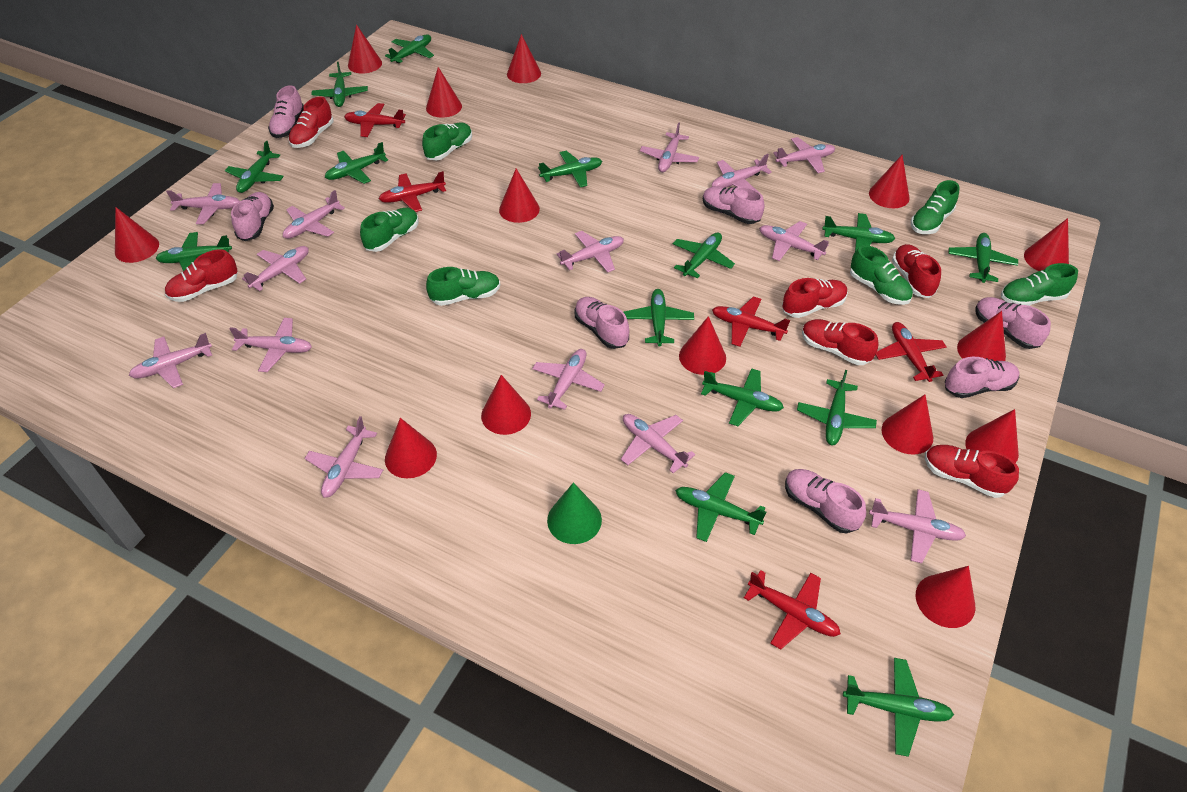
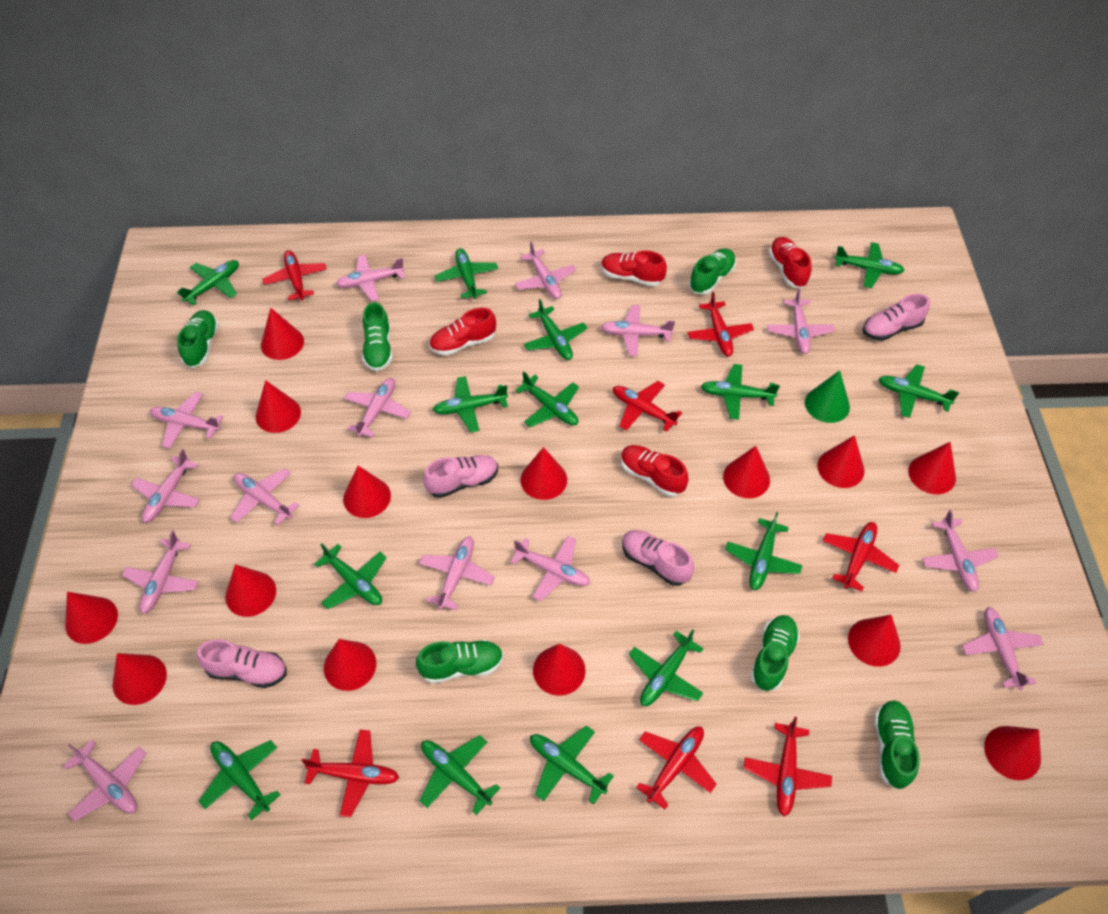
pink shoe: [231,192,274,241] [268,85,304,138] [574,297,629,349] [703,187,765,224] [785,469,866,534] [945,357,1019,398] [975,297,1051,349] = 7 -> [197,640,287,688] [423,455,498,498] [622,530,694,586] [863,294,930,341] = 4
red plane: [344,103,406,137] [379,171,446,212] [712,297,790,347] [744,570,841,650] [876,322,946,382] = 5 -> [262,250,327,300] [301,730,399,818] [613,381,682,432] [636,727,717,809] [687,292,754,356] [744,717,832,816] [823,522,899,592] = 7
red shoe: [165,249,238,302] [288,96,334,148] [782,278,848,318] [802,319,879,365] [892,244,941,298] [925,445,1019,498] = 6 -> [429,308,496,356] [601,251,667,286] [621,445,689,496] [769,237,812,288] = 4

